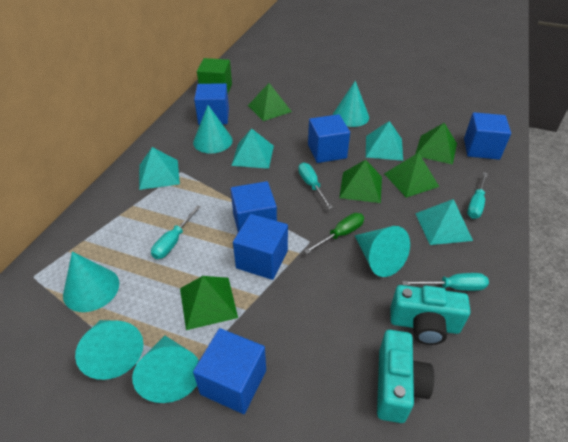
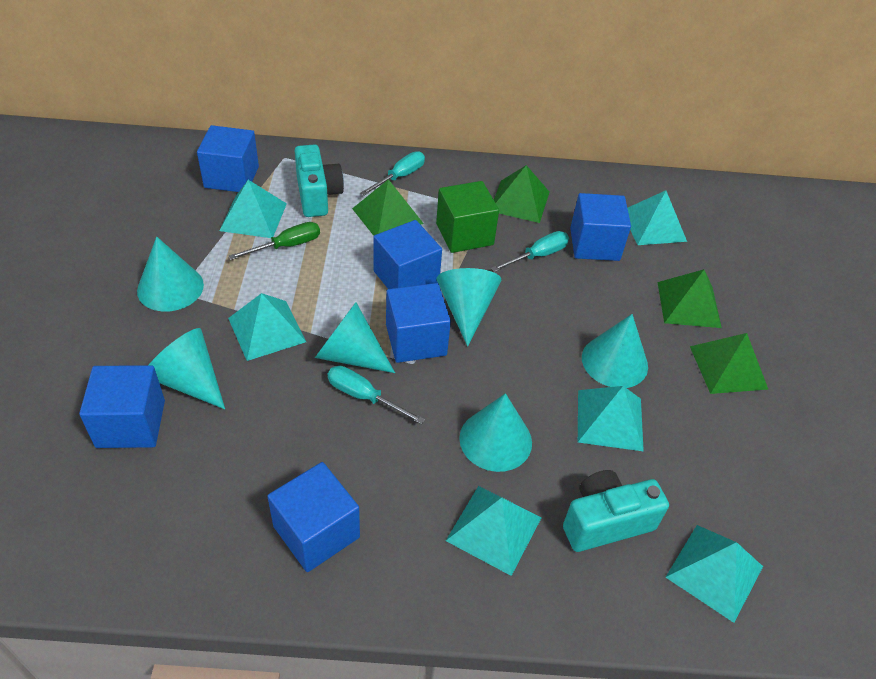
green pyramid: [180,276,238,330] [248,83,292,121] [339,160,382,203] [384,153,439,198] [415,123,457,165] = 5 -> [352,179,424,236] [494,165,549,223] [657,269,722,328] [690,333,768,394] = 4
turquoise pyramid: [139,147,180,190] [231,128,274,169] [366,121,403,161] [415,199,473,245] = 4 -> [219,180,287,238] [228,293,306,361] [446,486,541,576] [578,386,644,452] [627,190,687,245] [665,525,763,623] = 6
turquoise screwdriver: [151,205,201,259] [298,163,333,209] [402,273,489,291] [467,172,488,219] = 4 -> [327,366,425,424] [361,151,425,196] [491,231,569,272] = 3

